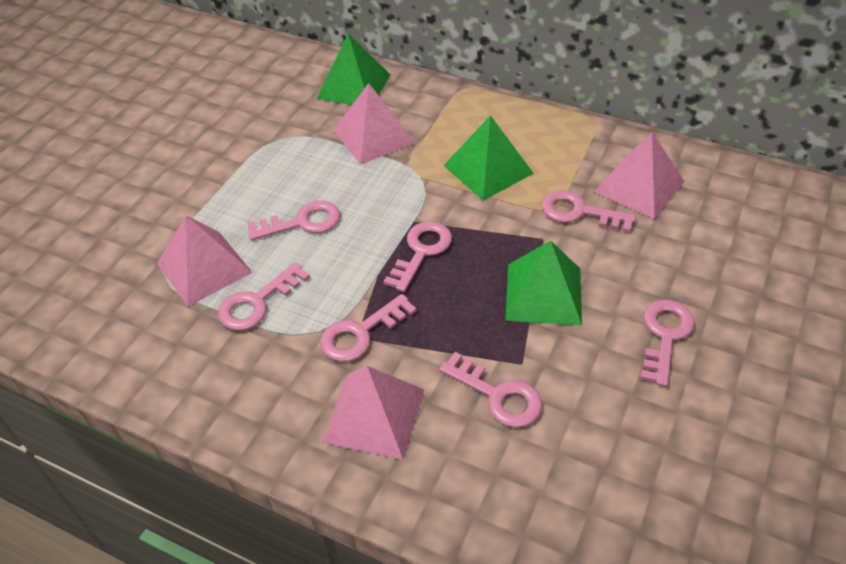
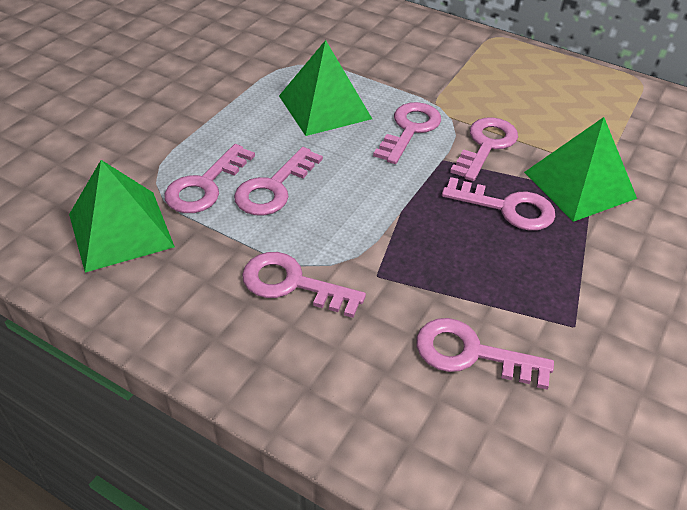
pink pyramid: [157,215,253,306] [322,366,424,460] [333,83,415,165] [594,132,685,219] = 4 -> none = 0

